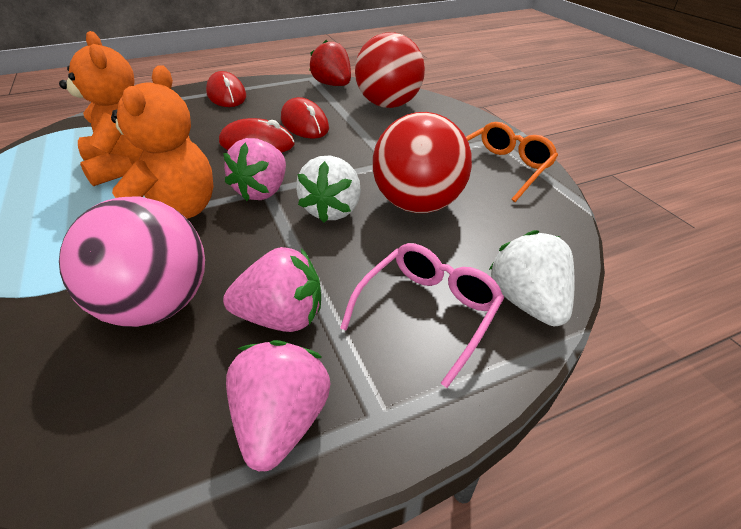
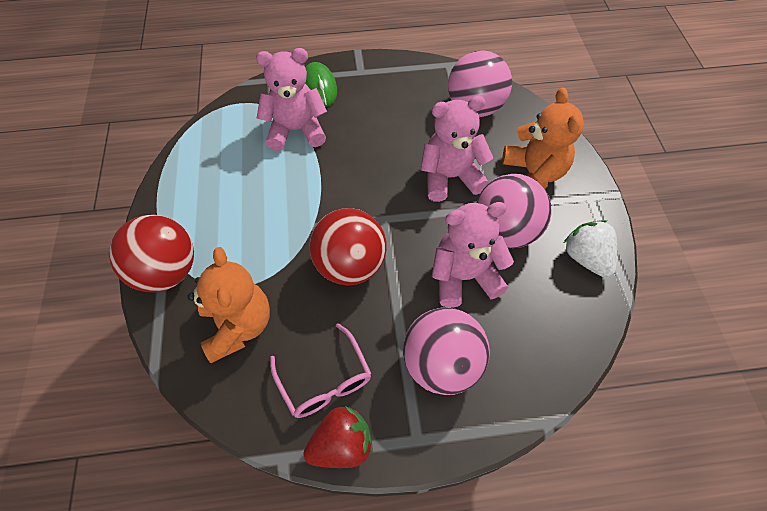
green mouse: none = 0 -> [305,62,337,107] = 1
orange glasses: [466,122,558,202] = 1 -> none = 0
pink ball: [59,197,205,327] = 1 -> [403,307,490,395] [448,50,512,117] [477,174,551,248] = 3
pink strawberry: [223,138,286,201] [223,247,321,332] [226,340,331,472] = 3 -> none = 0
pink teddy bear: none = 0 -> [256,48,327,151] [421,96,493,202] [432,202,514,308] = 3
red mouse: [206,71,246,107] [219,118,295,152] [281,97,329,139] = 3 -> none = 0
white strawberry: [296,156,361,223] [489,230,575,326] = 2 -> [564,220,617,278] = 1

